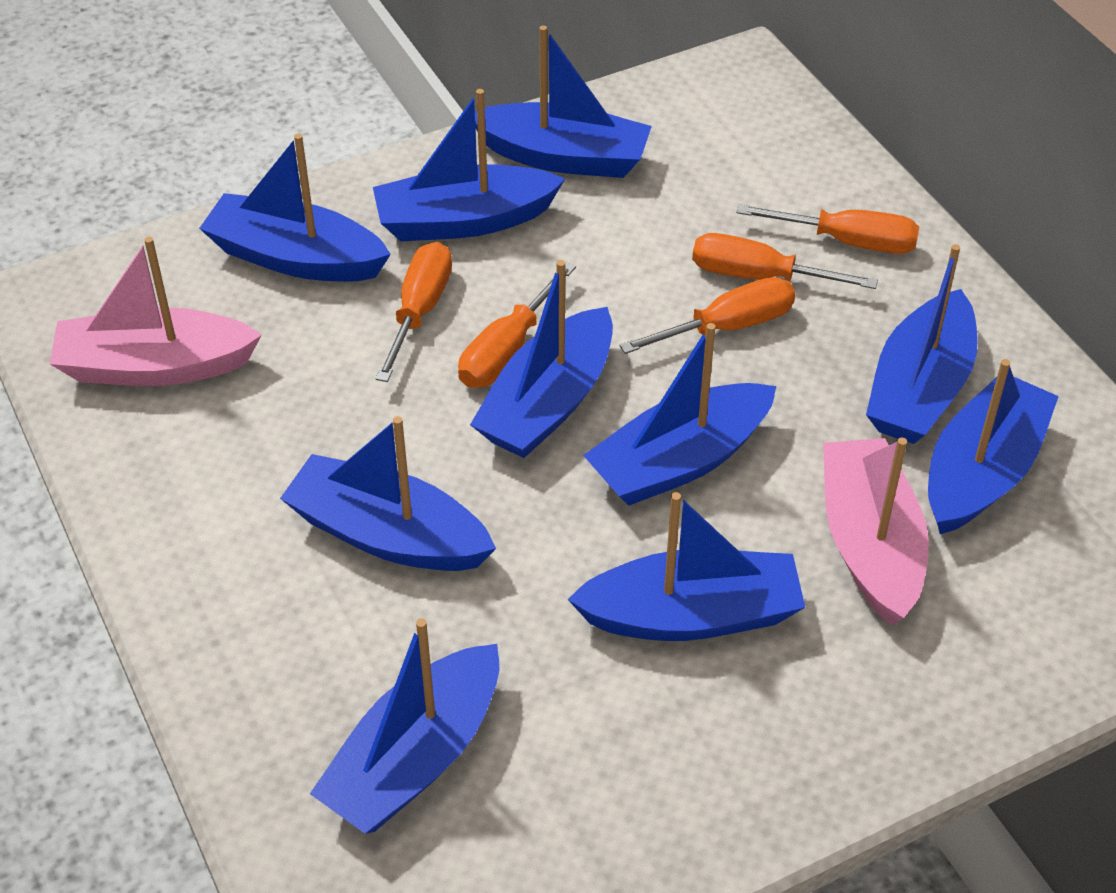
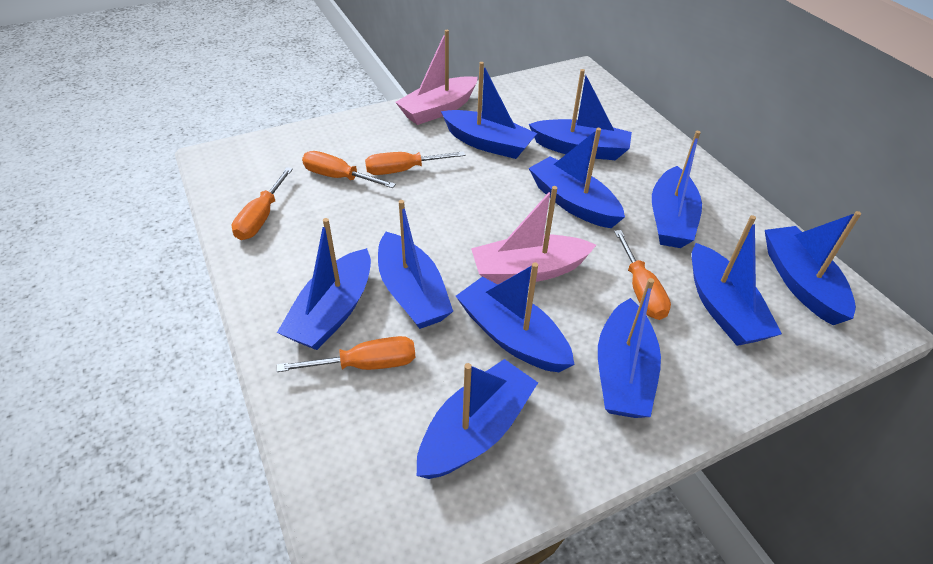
blue boat: [199,134,391,282] [280,416,496,571] [310,618,499,834] [373,89,565,241] [470,260,613,458] [475,25,652,178] [567,492,805,641] [583,323,776,506] [866,244,978,444] [928,359,1059,534] = 10 -> [277,218,371,350] [378,200,453,329] [417,359,538,479] [441,62,537,159] [456,262,575,372] [529,69,632,160] [529,128,625,228] [598,278,661,418] [652,131,702,248] [692,215,782,346] [765,211,861,325] = 11

